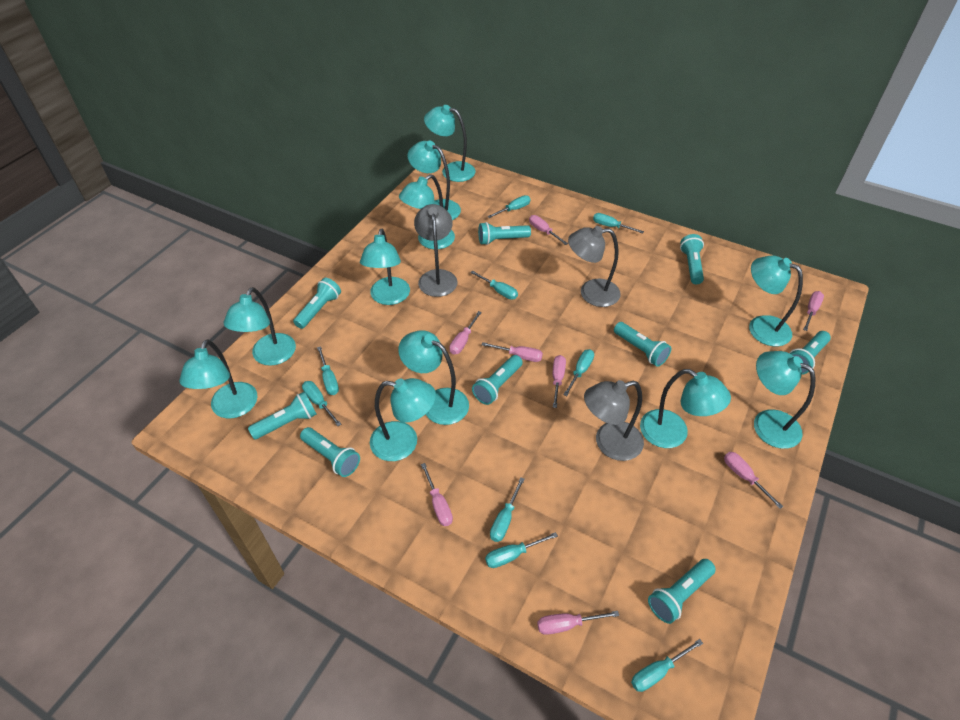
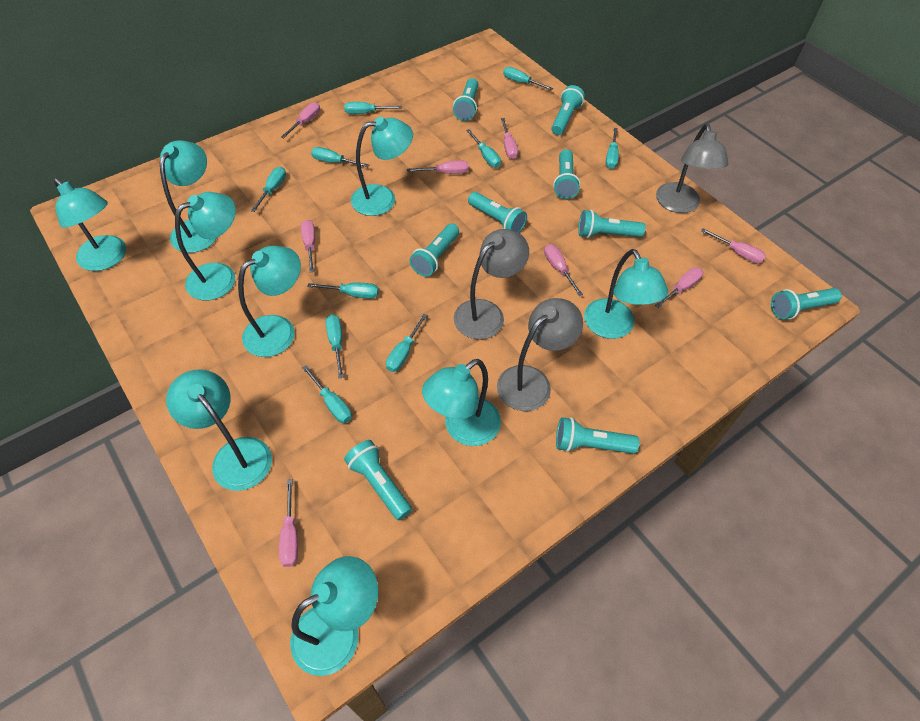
turquoise lamp: [179,339,258,419] [224,287,296,366] [360,229,410,305] [370,378,436,461] [398,330,469,425] [399,174,455,249] [407,141,461,220] [424,105,476,182] [640,369,731,448] [749,256,803,346] [754,351,815,449] = 11 -> [53,178,126,271] [160,140,216,253] [166,370,272,491] [175,192,236,300] [238,246,301,357] [290,556,378,676] [351,117,413,216] [422,359,501,446] [584,249,668,339] = 9
turquoise screwdriver: [302,381,341,426] [317,346,339,395] [470,271,518,300] [485,532,558,568] [487,195,531,218] [490,477,525,542] [563,349,594,396] [593,213,644,234] [631,639,703,692] = 9 -> [251,167,286,212] [302,365,352,423] [307,282,379,299] [311,147,369,167] [326,314,344,379] [344,102,402,114] [386,314,428,372] [466,129,501,168] [503,67,553,90] [606,128,619,169] = 10

